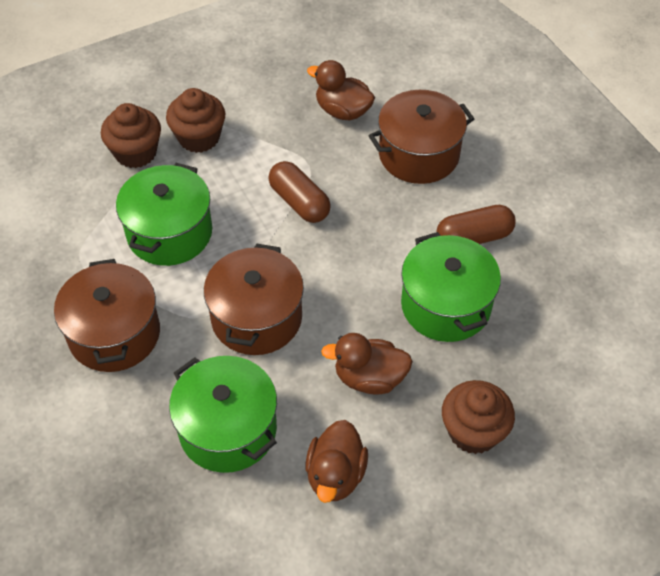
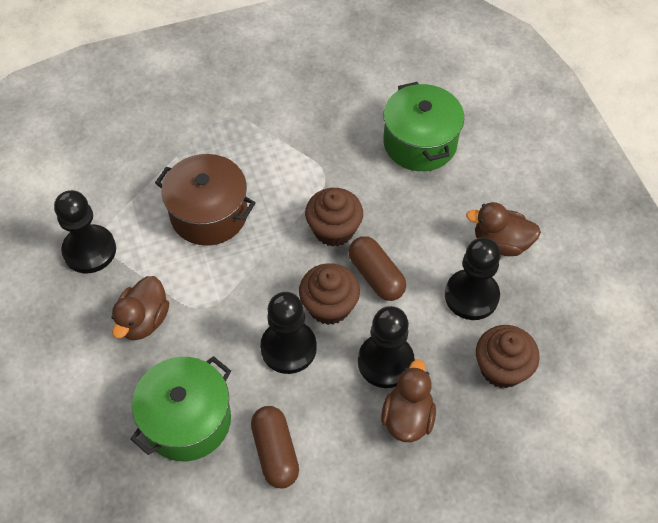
black pawn: none = 0 -> [54,190,116,273] [260,292,317,374] [358,306,415,388] [445,237,501,320] = 4
brown pot: [54,259,160,372] [204,243,304,355] [369,90,474,184] = 3 -> [155,154,256,246] = 1
green pot: [116,163,212,266] [169,356,277,473] [401,232,501,342] = 3 -> [131,356,231,461] [383,82,464,171] = 2

